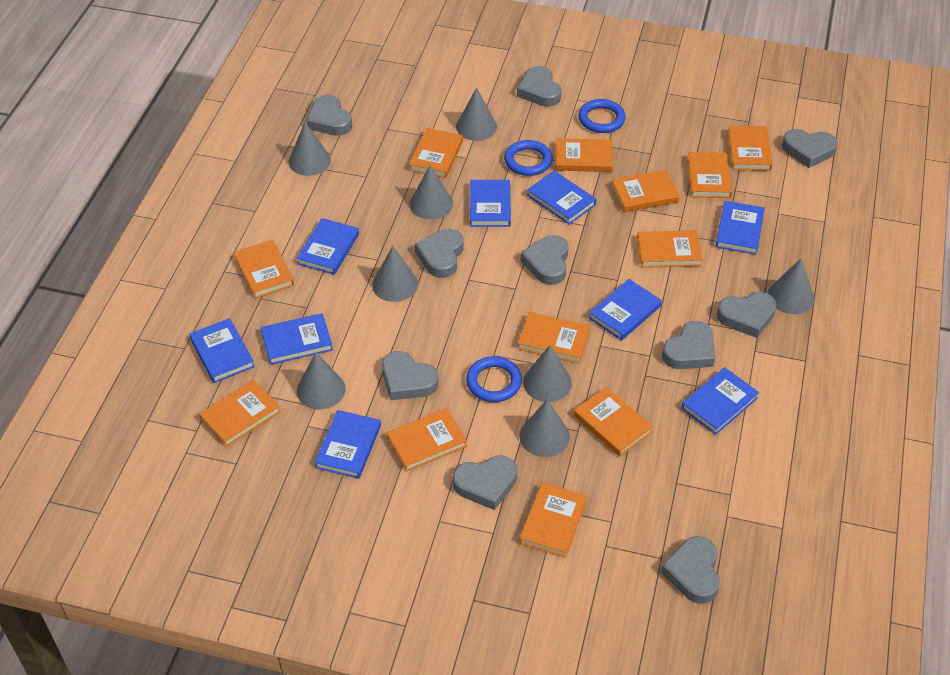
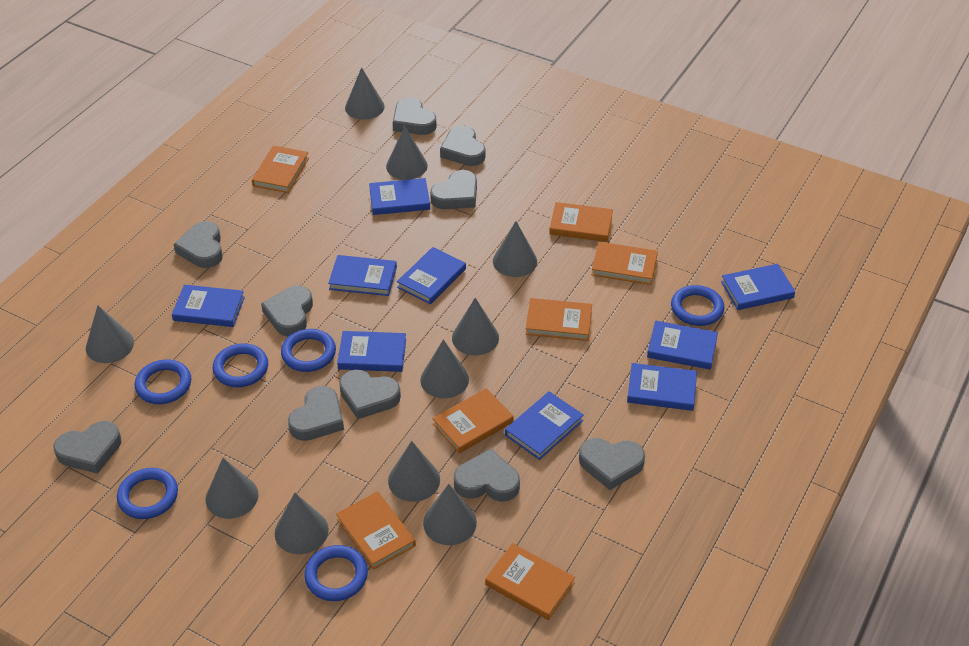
blue ring: [466,356,522,402] [504,140,553,176] [579,99,626,133] = 3 -> [117,468,178,519] [135,359,191,404] [213,343,268,387] [281,329,336,372] [304,545,368,601] [671,285,724,326] = 6
grey cone: [289,122,331,176] [297,353,346,409] [372,246,418,302] [410,165,453,220] [456,87,497,141] [520,399,570,457] [523,345,572,402] [768,259,814,314] = 8 -> [86,305,134,363] [205,458,259,519] [275,493,329,554] [345,67,385,120] [386,126,428,180] [388,441,440,502] [420,339,469,398] [423,484,477,545] [452,298,499,356] [493,221,537,277] = 10
orange book: [199,380,281,447] [234,240,294,299] [387,408,467,472] [409,128,463,178] [518,312,590,363] [519,482,587,558] [556,138,613,172] [574,387,653,457] [611,170,679,212] [637,231,703,268] [687,152,732,198] [727,126,773,171] = 12 -> [252,145,309,193] [336,491,416,570] [432,388,514,453] [485,543,575,620] [525,298,592,341] [549,202,613,242] [591,242,658,285] = 7

